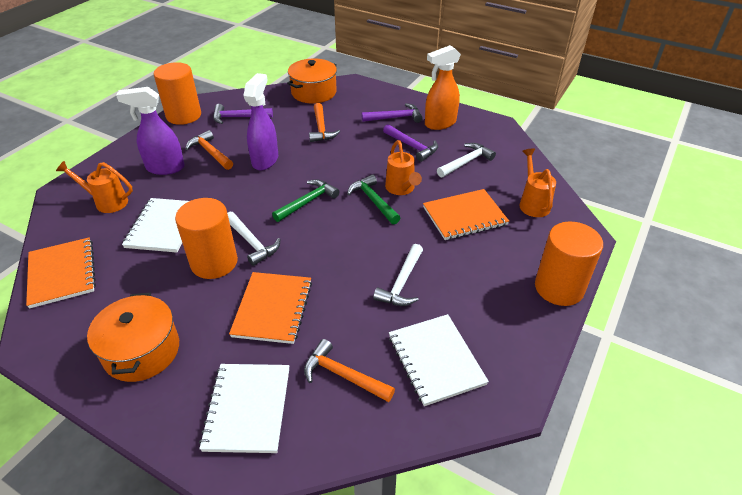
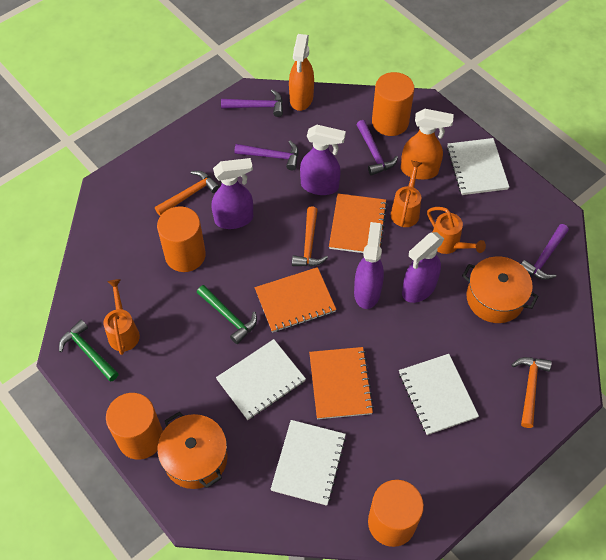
orange cylinder: [154,62,201,125] [175,198,238,279] [535,221,603,306] = 3 -> [106,393,163,460] [157,206,206,272] [368,480,424,547] [372,72,415,136] = 4
orange spray bottle: [425,45,461,130] = 1 -> [289,34,314,111] [401,109,454,180] = 2
purple hammer: [213,104,273,124] [362,103,423,123] [383,124,438,162] = 3 -> [221,89,283,117] [234,141,299,171] [356,120,398,176] [521,224,569,280] = 4
purple spray bottle: [116,87,185,175] [243,73,278,170] = 2 -> [212,158,253,229] [300,125,346,195] [354,222,384,309] [402,232,444,303] = 4
white hammer: [227,212,280,266] [373,244,423,306] [437,143,496,178] = 3 -> none = 0
white notebook: [122,198,189,253] [199,364,289,453] [389,314,489,406] = 3 -> [216,339,306,420] [270,420,346,506] [399,354,479,435] [447,138,509,195] = 4

